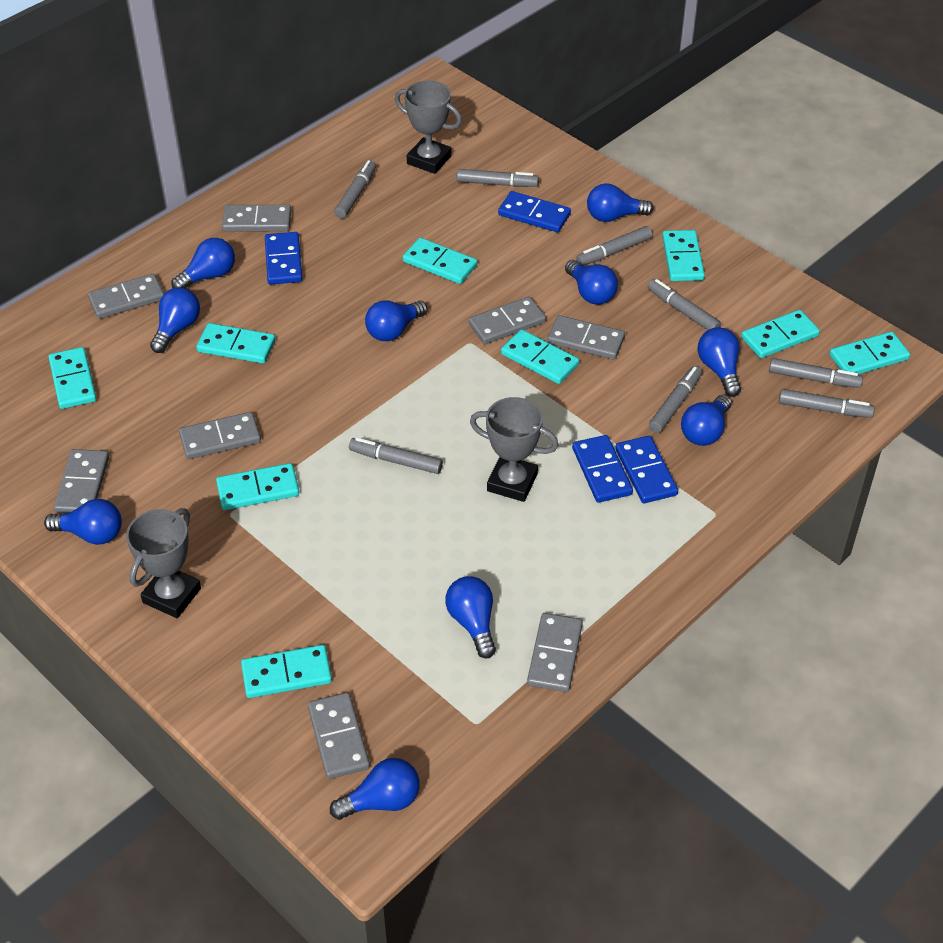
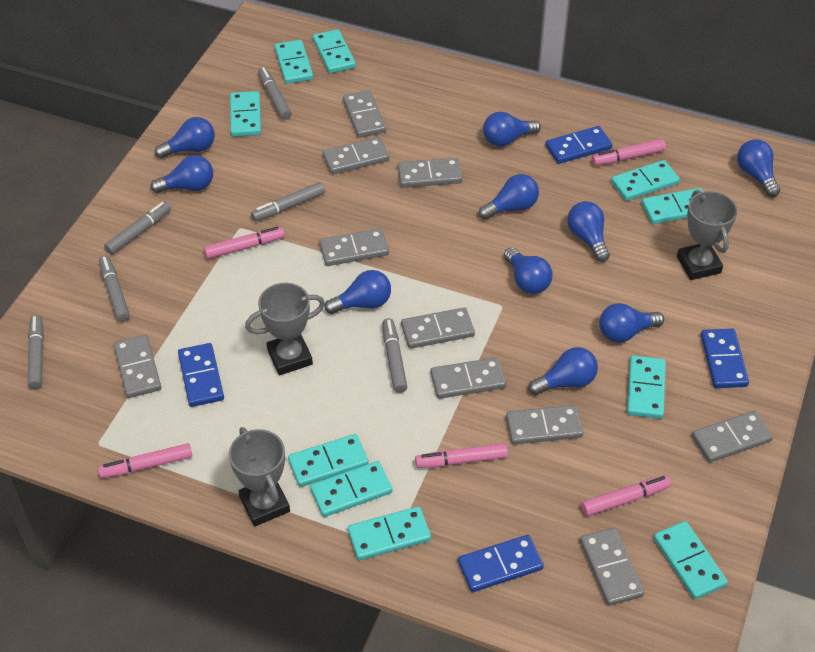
grey domino: [54,449,109,513] [88,274,164,319] [179,412,261,459] [222,205,291,232] [308,692,370,779] [468,296,546,344] [527,613,583,692] [547,315,625,359] = 8 -> [114,334,161,398] [319,228,389,266] [323,137,389,174] [343,90,386,138] [398,158,462,188] [401,307,475,349] [430,357,506,399] [506,405,583,445] [580,528,644,606] [692,410,773,462] = 10
grey marker: [334,160,376,218] [349,438,443,474] [457,169,539,187] [576,226,652,265] [648,279,721,330] [649,366,702,433] [769,358,863,388] [779,389,875,418] = 8 -> [28,315,44,389] [99,256,130,322] [104,202,171,255] [251,182,325,221] [258,67,291,120] [382,318,407,393] = 6
pink marker: none = 0 -> [98,443,192,478] [204,227,285,259] [415,443,508,468] [581,475,671,516] [592,139,666,166] = 5
turquoise domino: [49,347,97,409] [196,323,276,363] [216,463,299,510] [241,645,332,698] [403,238,477,284] [501,329,579,384] [662,230,705,281] [741,310,820,358] [829,331,910,374] = 9 -> [230,91,261,137] [275,40,313,84] [288,434,369,487] [310,461,392,517] [313,29,356,73] [348,506,431,560] [611,160,680,201] [627,355,666,419] [641,188,703,224] [654,521,728,599] = 10

